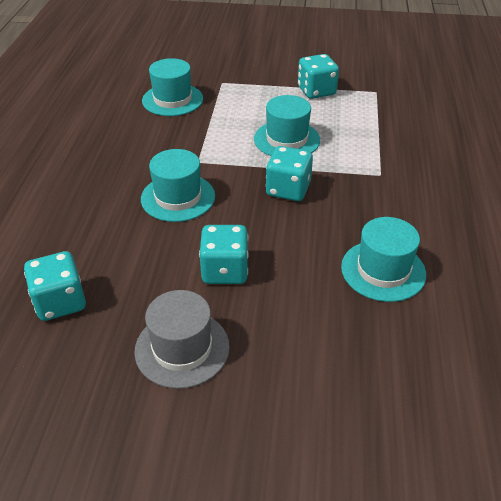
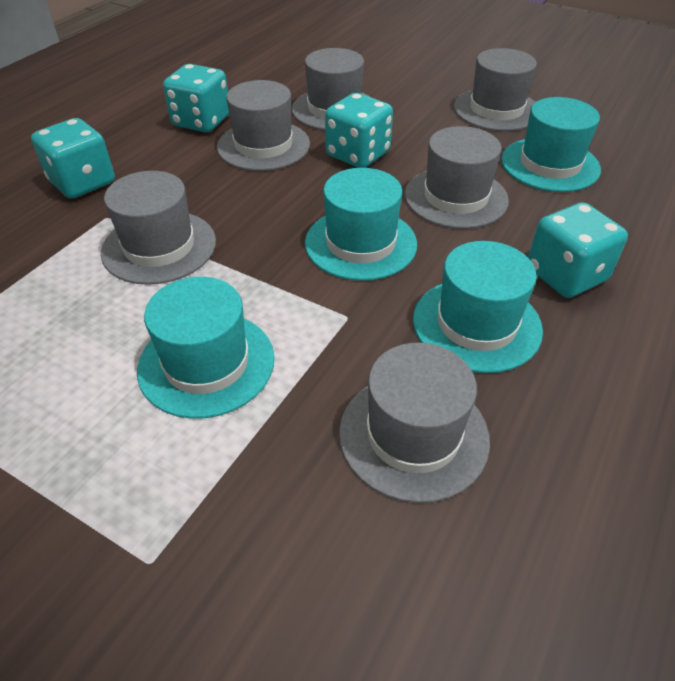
grey hat: [134,290,230,389] = 1 -> [101,171,216,285] [217,80,310,171] [292,48,370,130] [339,342,490,503] [405,126,509,229] [454,48,537,131] = 6

